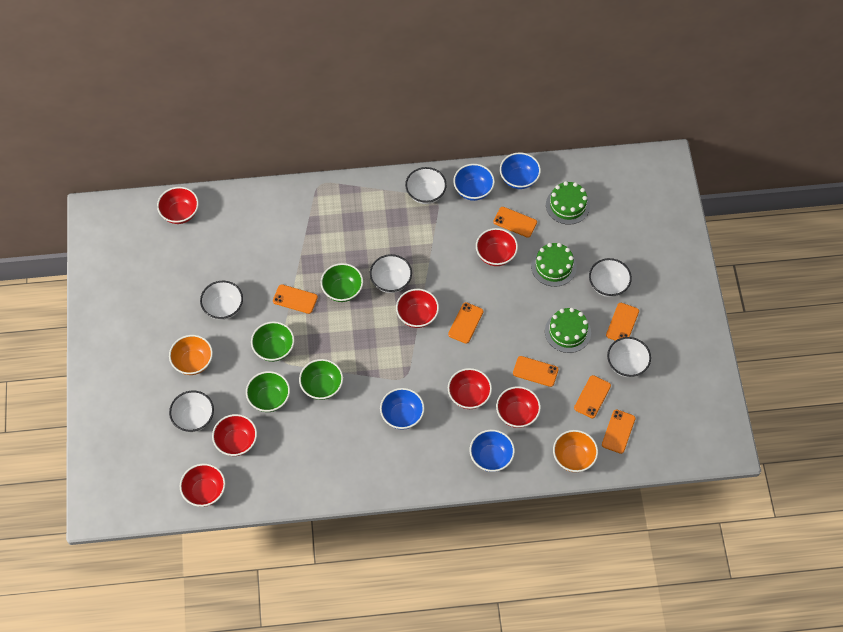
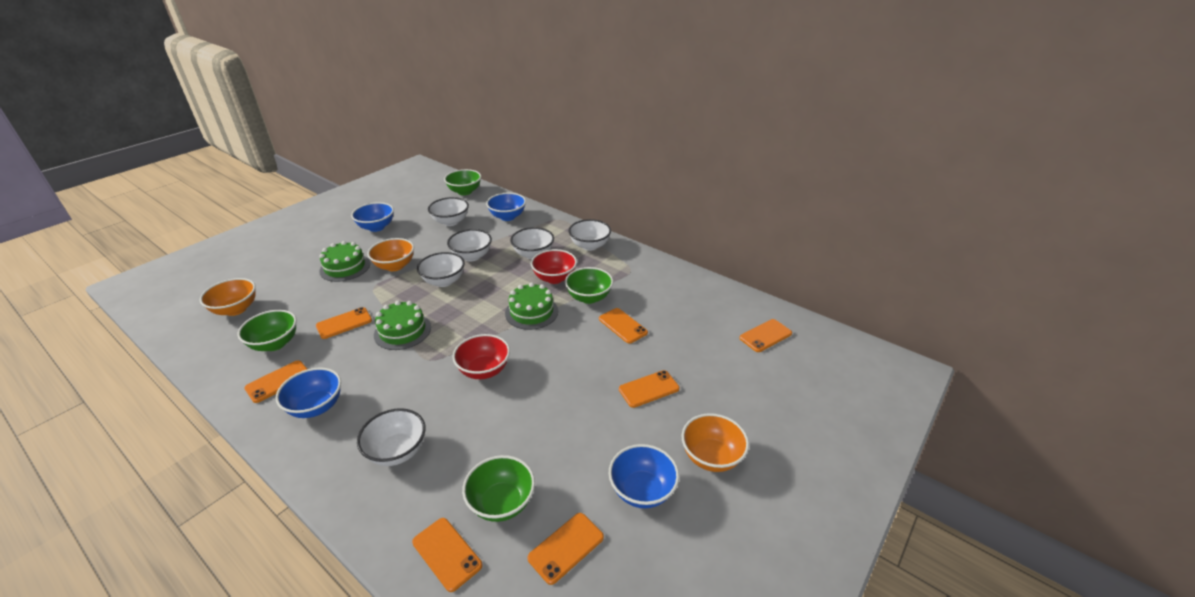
orange bowl: [169,335,213,375] [553,430,598,472] = 2 -> [199,278,256,316] [367,238,414,271] [682,413,749,472] = 3
red bowl: [157,187,199,224] [180,464,225,507] [212,414,257,456] [396,289,439,328] [448,368,492,409] [476,228,518,266] [496,386,541,428] = 7 -> [452,334,510,379] [531,249,577,284] = 2

